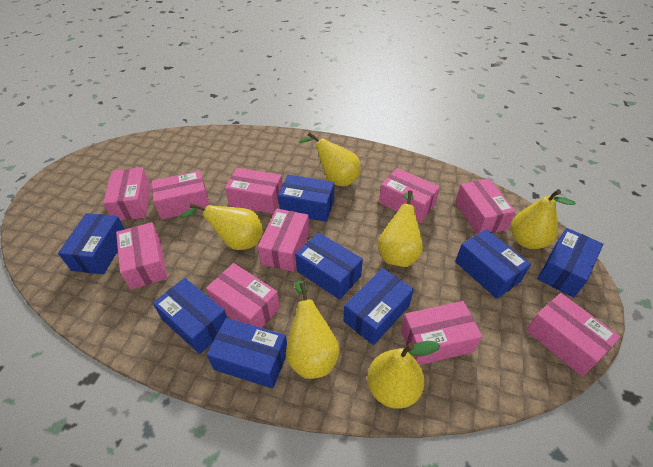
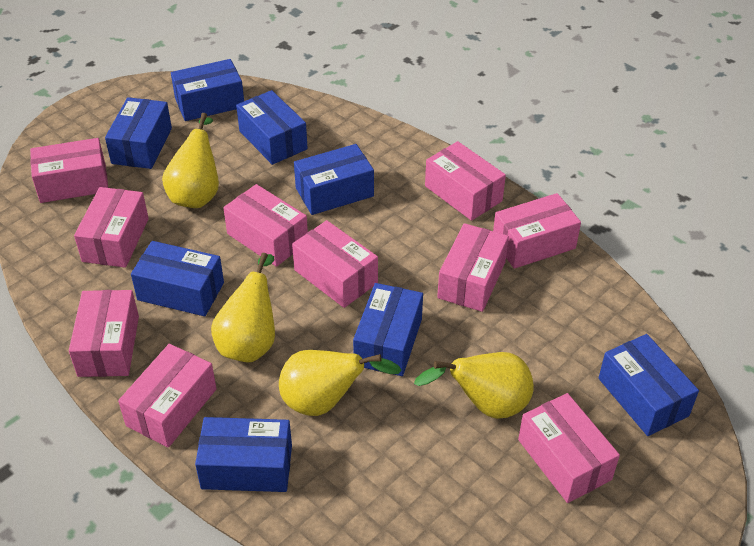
yellow pear: [180,203,263,250] [286,280,340,379] [299,132,360,186] [367,341,440,409] [378,190,423,267] [511,189,575,249] = 6 -> [162,113,219,208] [211,253,275,362] [279,350,402,416] [414,352,534,419] = 4

